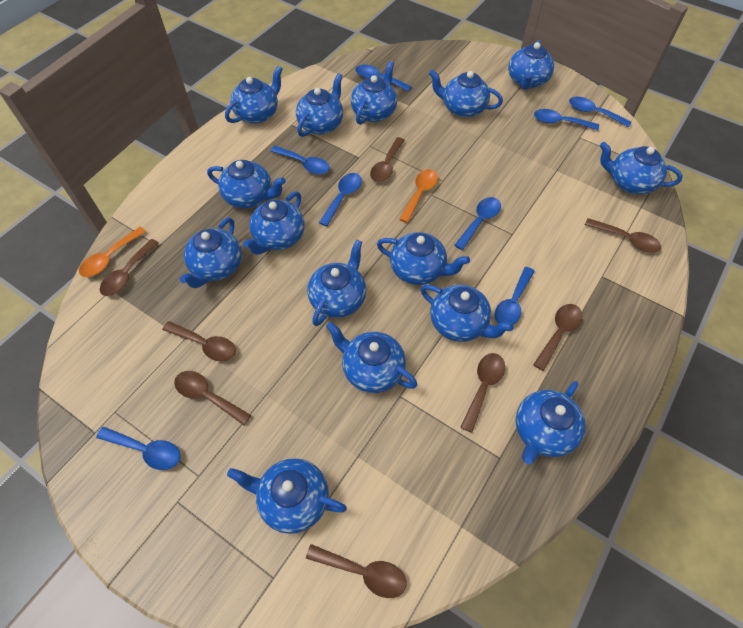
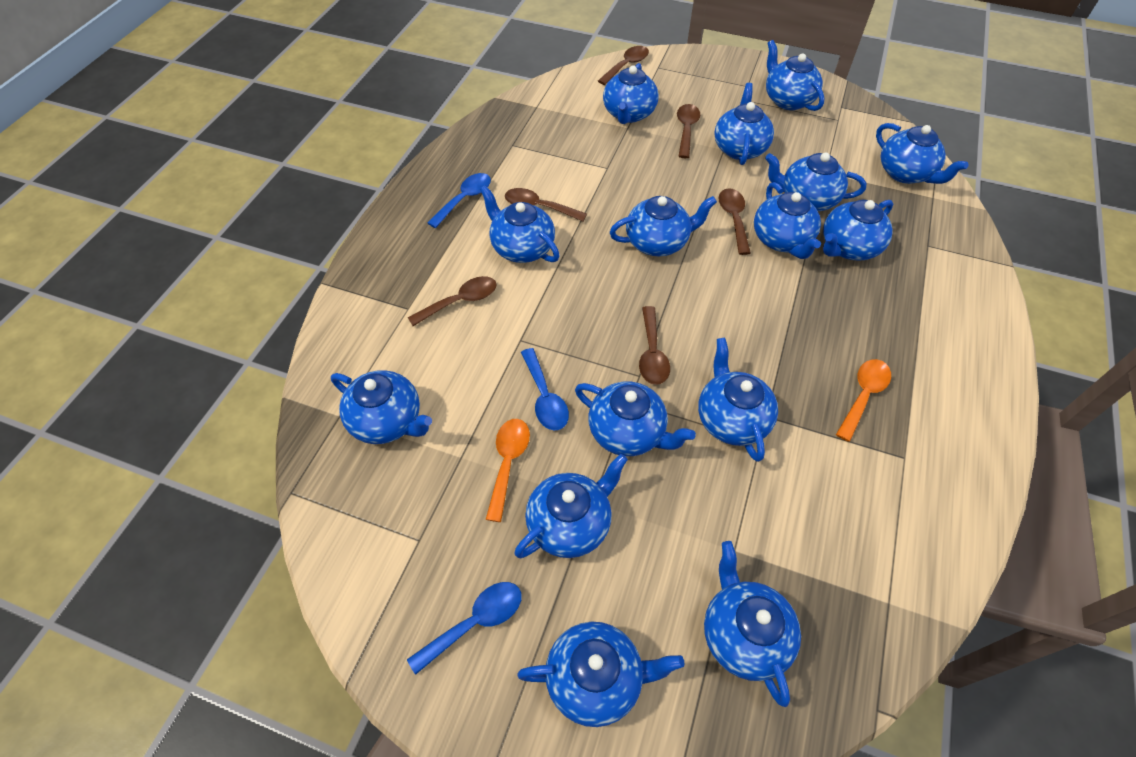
blue spoon: [96,427,181,470] [270,146,330,175] [319,173,362,226] [355,64,412,92] [454,197,501,250] [495,267,535,325] [534,109,599,130] [569,97,631,127] = 8 -> [407,582,522,675] [428,173,491,228] [521,348,569,430] = 3
brown spoon: [100,239,159,296] [162,321,236,361] [174,371,251,425] [306,544,407,598] [370,137,405,182] [460,353,505,433] [533,304,583,371] [585,218,661,253] = 8 -> [408,276,497,326] [505,188,587,221] [598,46,649,85] [639,306,670,385] [677,104,700,158] [718,188,751,255] = 6

